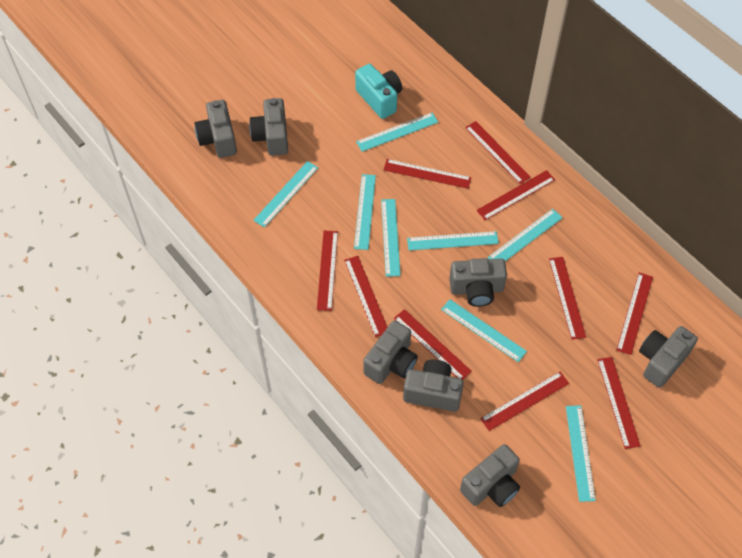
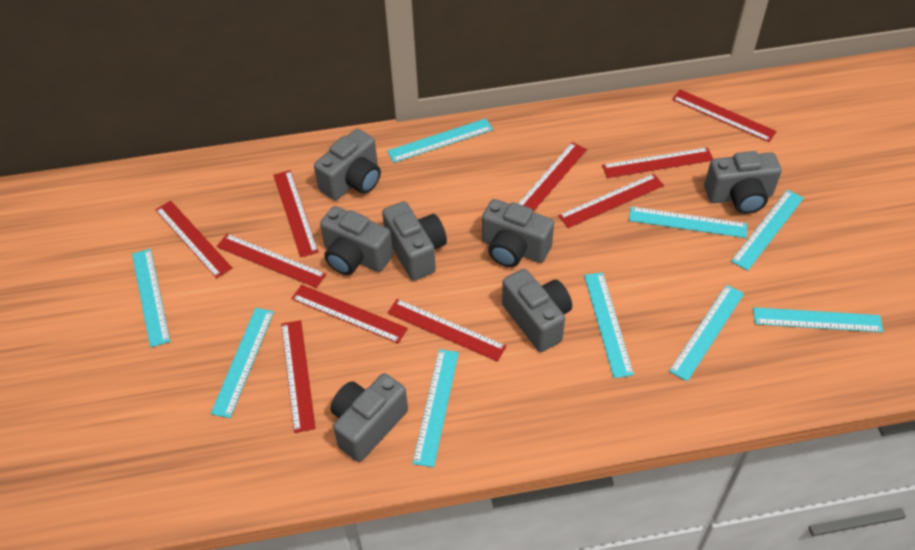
turquoise camera: [355,64,402,119] = 1 -> none = 0
turquoise ruler: [253,161,318,228] [354,174,376,250] [356,113,438,152] [381,199,401,277] [407,231,499,251] [441,299,527,362] [488,209,563,261] [566,405,596,502] = 8 -> [132,249,170,348] [211,308,274,418] [387,118,493,163] [412,349,459,467] [584,272,634,378] [629,207,747,238] [669,284,744,382] [731,190,804,271] [753,307,883,332] = 9

